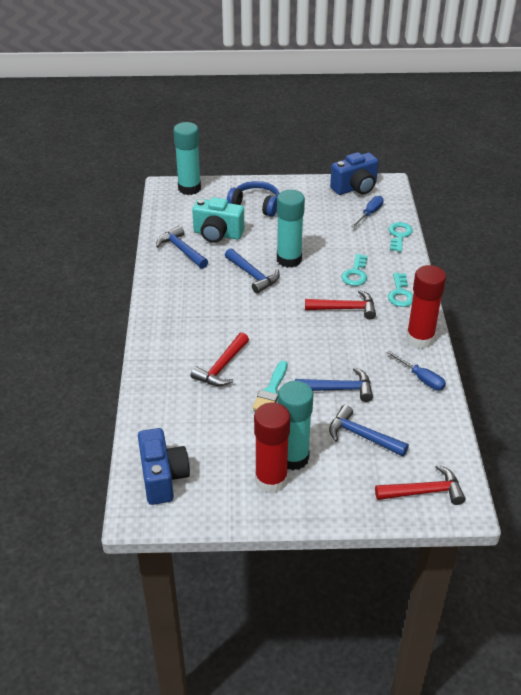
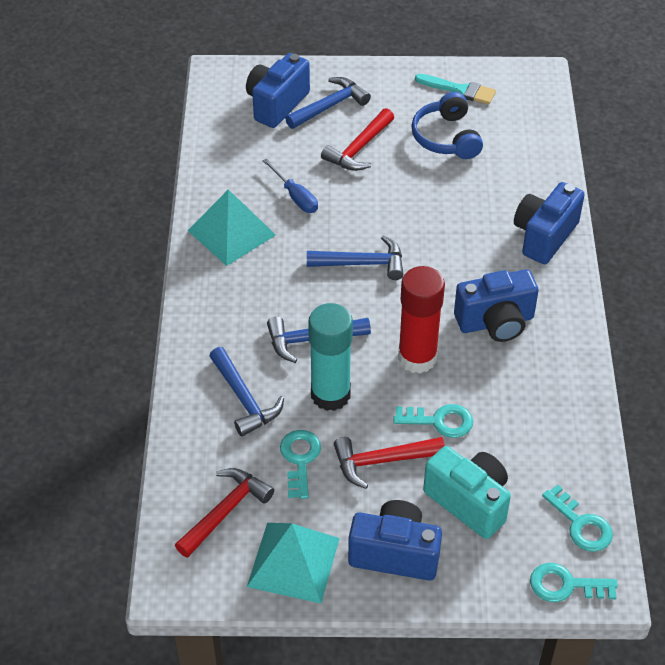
blue camera: [138,428,190,505] [330,152,379,195] = 2 -> [246,53,310,128] [348,500,442,581] [454,269,539,342] [514,182,585,264] = 4
blue screwdriver: [351,196,384,227] [386,351,446,390] = 2 -> [263,159,318,213] = 1
red glue stick: [254,403,290,493] [406,265,446,348] = 2 -> [398,266,445,373] = 1
turquoise glue stick: [173,122,201,195] [277,190,305,268] [278,381,313,470] = 3 -> [308,303,353,411] = 1
turquoise key: [341,254,368,286] [388,273,413,307] [389,222,413,252] = 3 -> [280,430,321,499] [393,404,473,438] [530,563,618,602] [542,484,613,552] = 4
turquoise pyramid: none = 0 -> [188,189,276,266] [247,523,340,603] = 2

